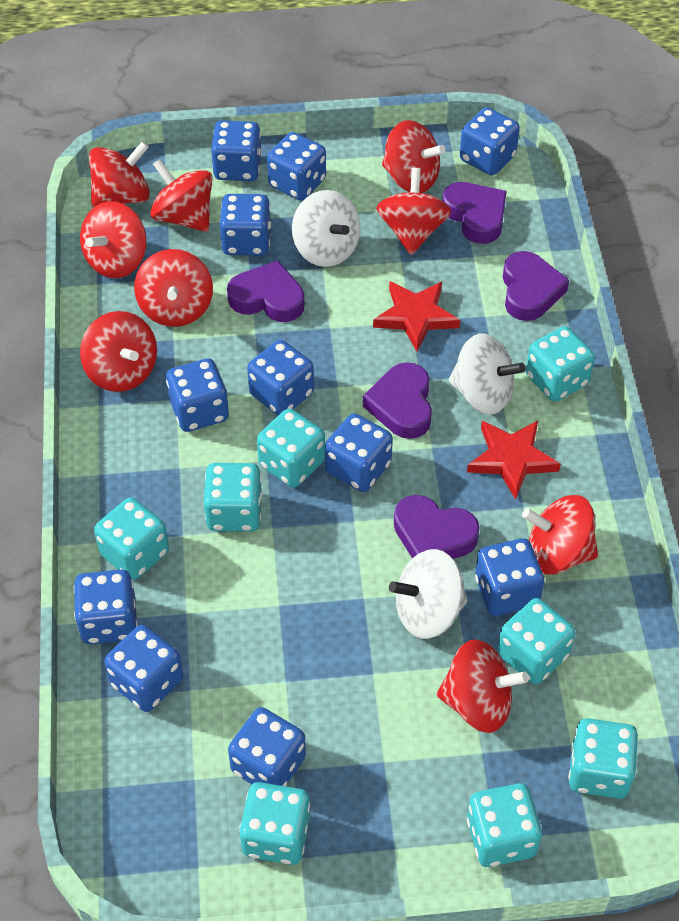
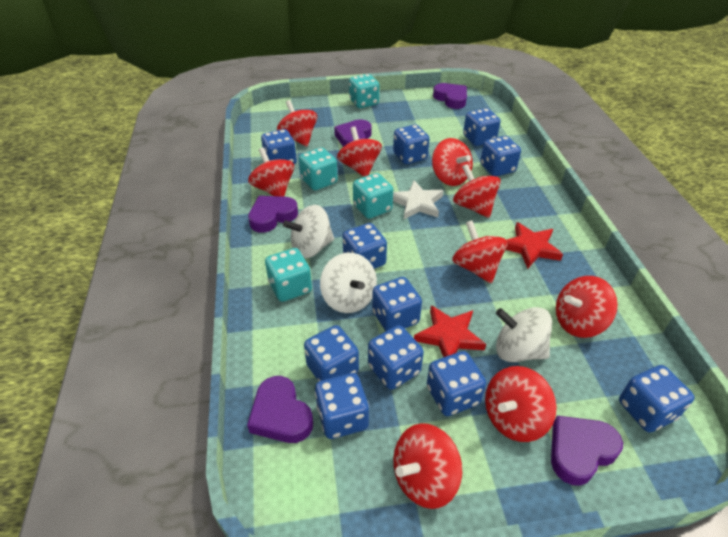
turquoise dice: [94,497,169,580] [204,463,262,532] [239,782,310,865] [257,408,325,488] [467,783,542,867] [497,598,575,684] [526,326,595,402] [568,718,638,799] = 8 -> [265,248,312,302] [299,147,338,191] [349,74,379,108] [353,173,393,219] = 4
white star: none = 0 -> [393,181,444,219] = 1

